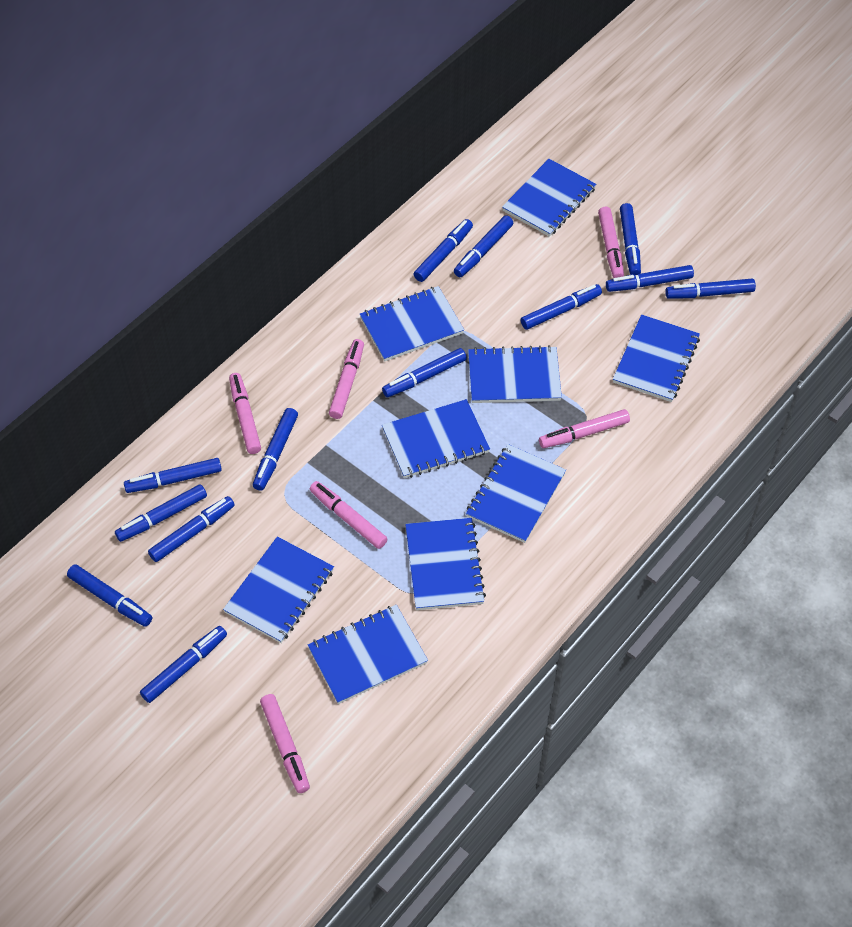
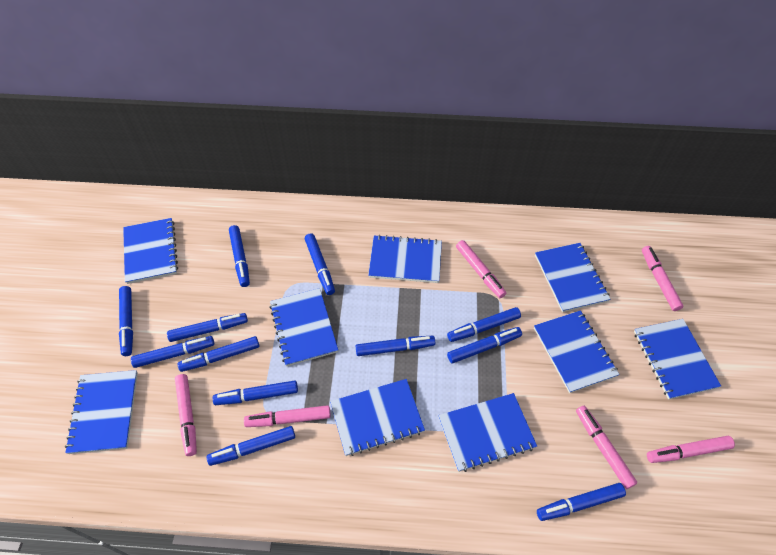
blue marker: [67,564,152,627] [115,484,207,542] [124,458,222,493] [140,626,227,703] [148,496,235,562] [253,408,298,491] [382,348,467,397] [413,219,473,282] [454,216,513,277] [521,284,602,330] [606,265,694,292] [620,203,641,275] [665,279,756,299] = 13 -> [119,286,133,356] [131,336,214,368] [167,313,248,342] [178,336,260,372] [207,426,295,466] [212,380,298,405] [229,225,250,287] [305,233,335,295] [356,336,435,356] [447,307,521,342] [447,327,522,363] [537,483,626,521] = 12

